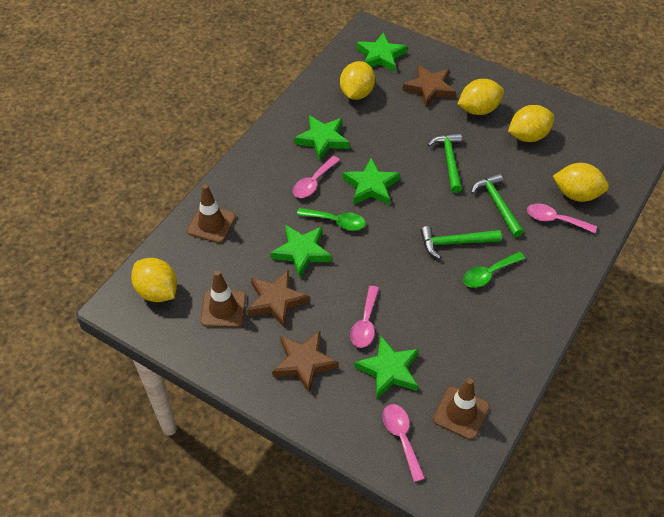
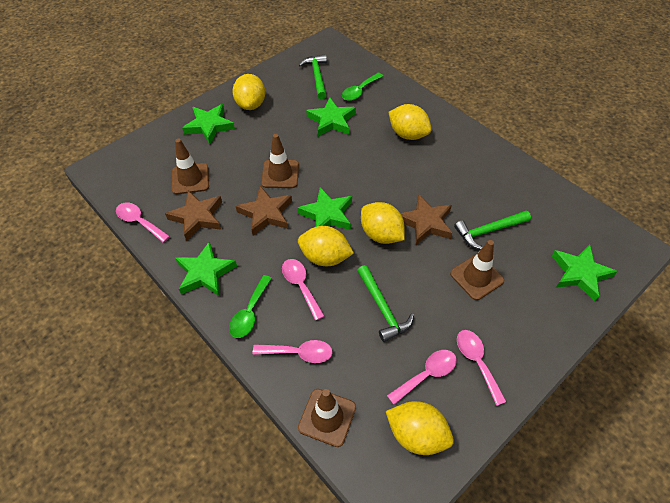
brown traffic cone: [187,184,236,243] [200,270,246,327] [433,378,490,440] = 3 -> [172,139,209,194] [261,134,299,188] [298,389,356,447] [450,240,504,300] = 4
pink spoon: [293,156,340,198] [350,286,379,348] [383,404,425,482] [527,203,597,233] = 4 -> [116,203,170,243] [253,340,333,363] [282,259,324,321] [387,350,457,405] [457,330,507,406] = 5

